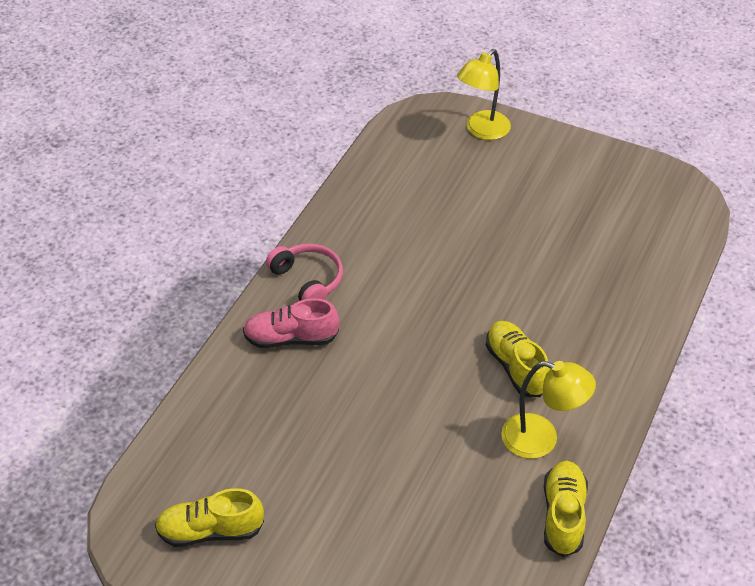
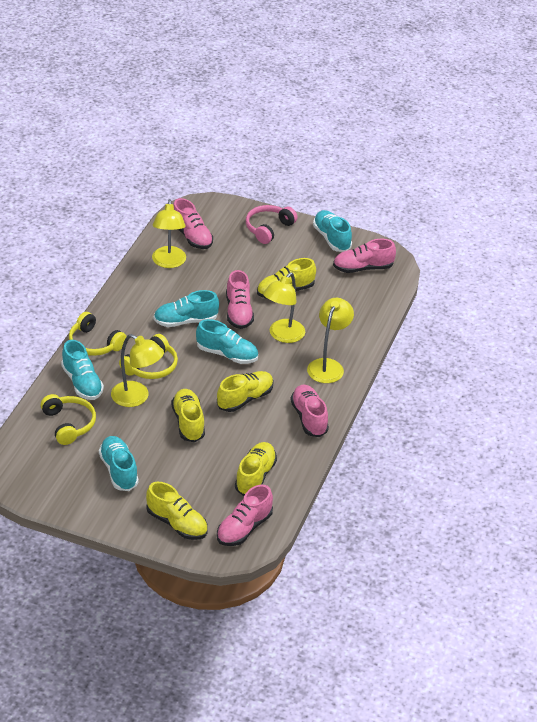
pink shoe: [243,298,339,348] = 1 -> [173,198,213,249] [217,485,273,546] [226,270,254,329] [290,385,329,437] [333,239,396,273] = 5
turquoise shoe: none = 0 -> [61,340,104,400] [99,436,139,491] [154,290,219,327] [196,319,258,364] [313,210,352,252] = 5
yellow headphones: none = 0 -> [40,394,96,445] [69,312,127,356] [119,334,178,379] = 3
yellow lamp: [457,49,511,140] [501,361,596,459] = 2 -> [111,334,164,407] [152,199,186,268] [263,272,305,343] [307,298,354,383] = 4
yellow shoe: [155,488,264,547] [486,321,550,397] [544,461,588,557] = 3 -> [146,482,208,540] [171,389,205,442] [217,371,274,412] [235,442,277,496] [257,258,316,299] = 5

